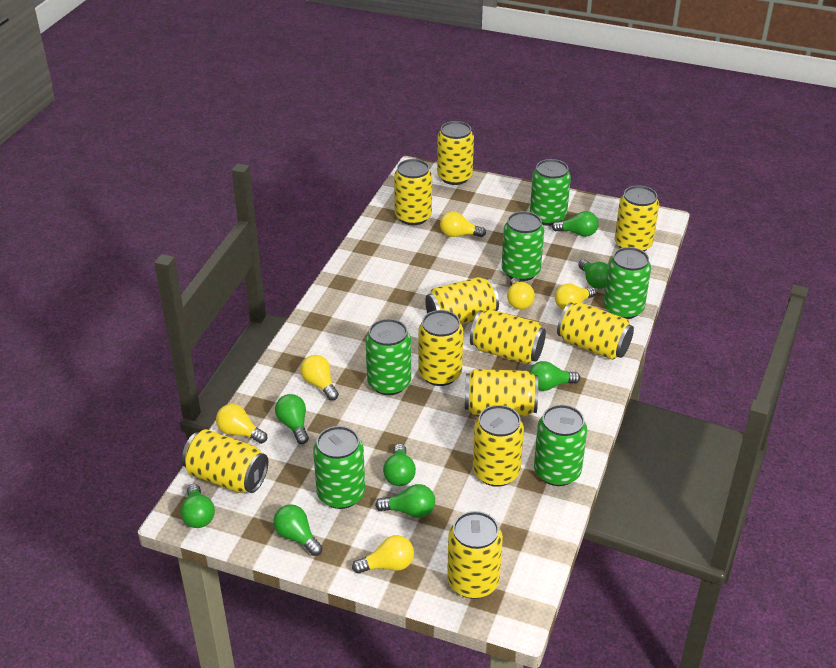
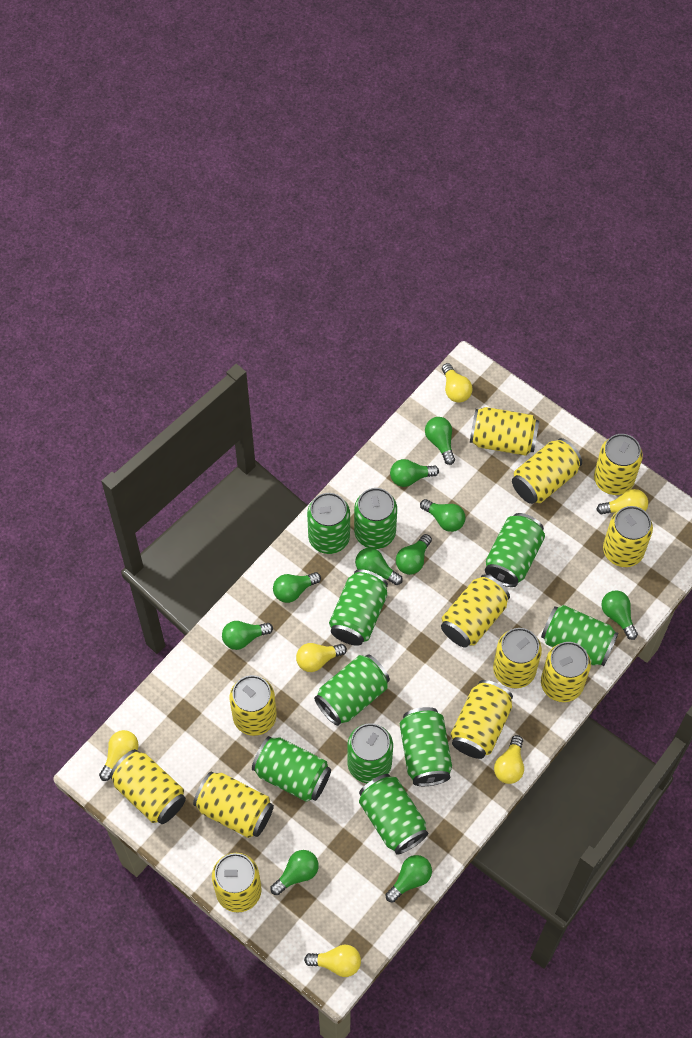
green can: [313,426,365,509] [365,319,411,395] [502,211,544,281] [530,159,571,226] [534,404,587,486] [604,247,651,319] = 6 -> [252,736,331,802] [307,493,350,554] [314,654,390,726] [329,569,388,646] [347,723,393,783] [354,488,397,549] [359,774,428,855] [400,707,452,786] [485,513,545,587] [541,605,618,666] = 10
green light bulb: [180,484,215,528] [273,504,323,556] [275,394,309,444] [375,484,435,518] [383,444,416,486] [529,361,580,391] [552,211,599,237] [578,259,608,289] = 8 -> [222,621,273,650] [270,850,319,895] [273,572,321,603] [355,548,403,585] [386,855,432,902] [390,459,439,487] [396,534,432,575] [420,499,466,532] [425,417,455,465] [601,590,638,640] = 10
yellow can: [182,429,268,493] [394,159,432,225] [418,310,463,386] [425,277,499,324] [437,121,474,185] [447,511,503,599] [465,369,538,416] [470,310,546,364] [473,405,524,487] [557,302,634,360] [615,185,659,252] = 11 -> [109,749,186,824] [193,771,274,838] [212,853,262,913] [230,675,277,736] [441,574,510,648] [451,680,513,759] [470,407,539,456] [493,628,542,688] [512,438,582,504] [541,642,591,702] [594,434,643,495] [603,506,653,567] = 12

